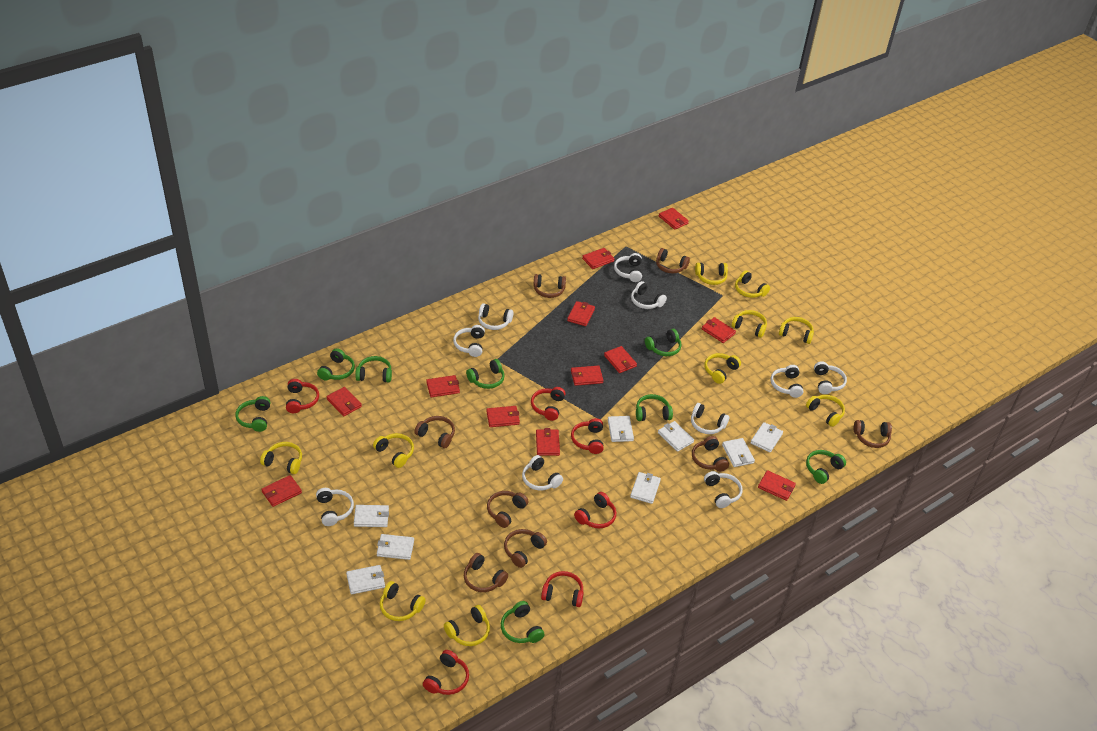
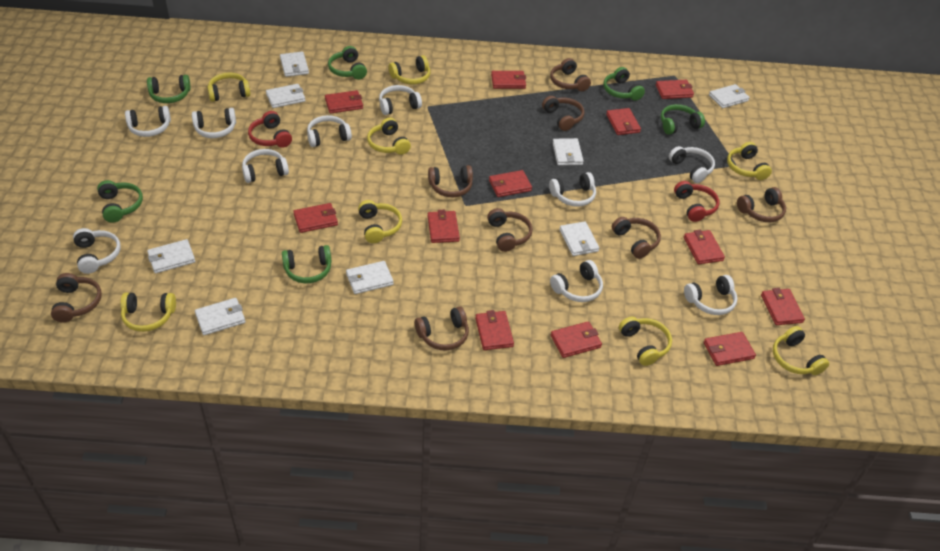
green headphones: [236,396,271,432] [317,348,355,381] [355,356,392,382] [466,359,505,389] [501,601,544,643] [636,394,673,421] [645,329,681,356] [806,450,846,484] = 8 -> [97,180,143,223] [147,75,191,103] [282,245,332,283] [328,46,367,79] [603,67,645,101] [661,104,705,135] = 6
red headphones: [286,379,319,413] [423,650,469,695] [531,387,566,421] [541,571,584,607] [571,418,604,454] [574,492,616,528] = 6 -> [248,111,292,148] [674,181,719,222] = 2
yellow headphones: [260,442,302,474] [373,433,414,468] [380,581,426,621] [444,605,490,646] [695,263,728,285] [704,353,741,384] [732,310,767,338] [735,270,770,298] [779,317,814,344] [806,395,845,427] = 10 -> [120,292,176,332] [207,72,250,102] [358,200,402,243] [367,117,411,155] [389,55,430,84] [619,317,672,366] [727,142,772,180] [773,326,829,375] = 8

